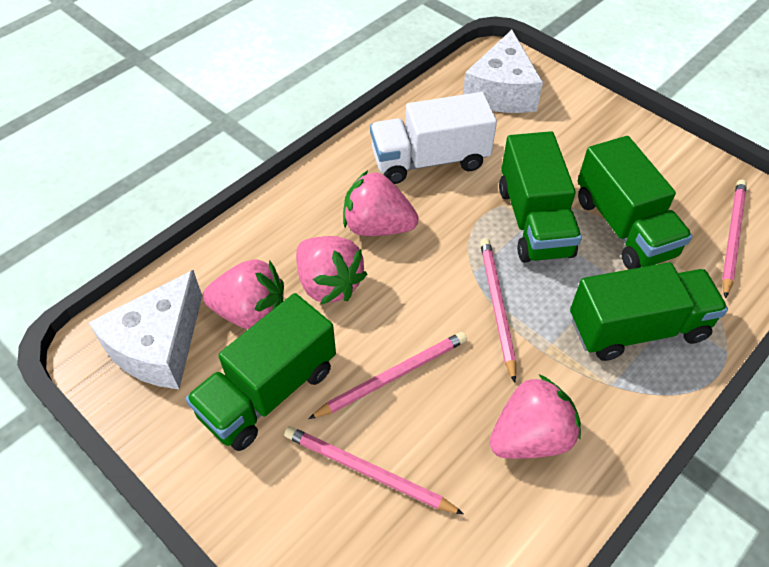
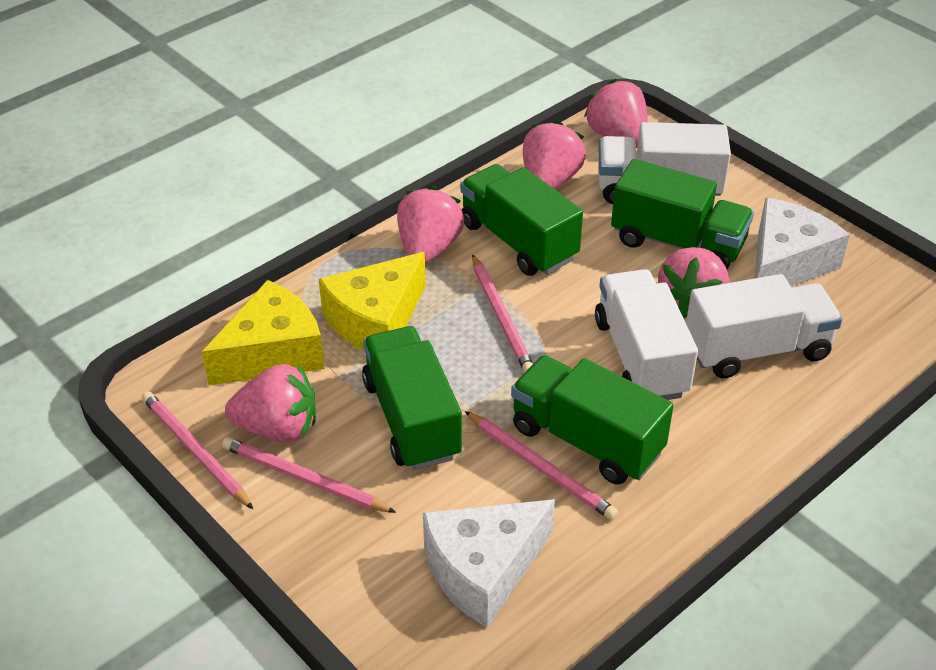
pink strawberry: [203,259,284,329] [296,236,367,304] [343,170,418,236] [489,374,581,459] = 4 -> [225,364,316,443] [397,186,464,263] [523,120,586,189] [584,79,648,148] [658,247,729,318] = 5
white truck: [370,92,497,184] = 1 -> [595,269,698,400] [598,122,731,204] [686,274,842,378] = 3
yellow cheese: none = 0 -> [202,280,324,385] [319,252,426,351] = 2

